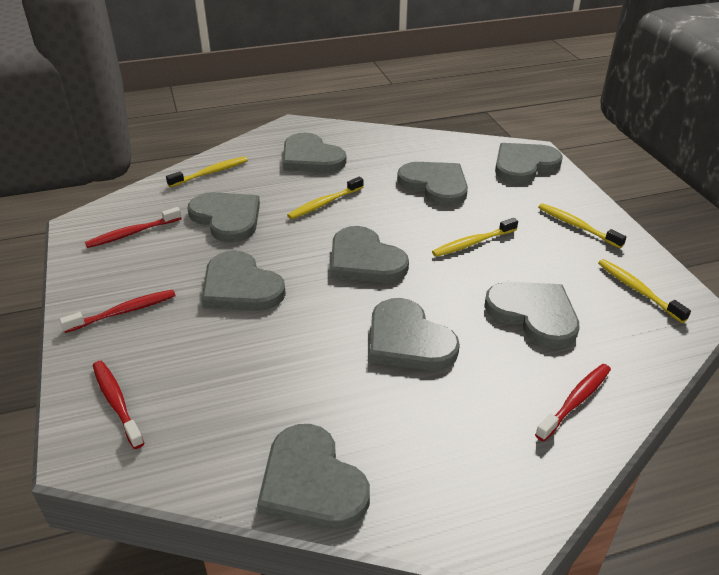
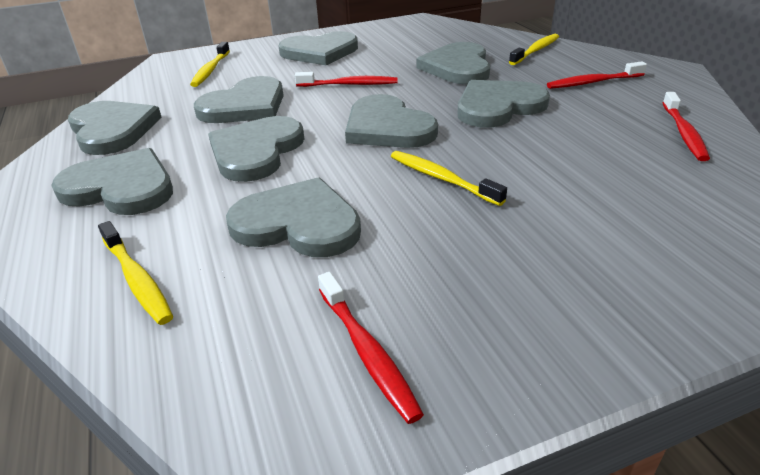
yellow toothbrush: [166,156,248,187] [287,177,363,219] [432,218,518,257] [538,203,626,248] [598,259,691,323] = 5 -> [98,221,173,325] [190,42,230,87] [391,151,507,206] [509,34,559,65] = 4

